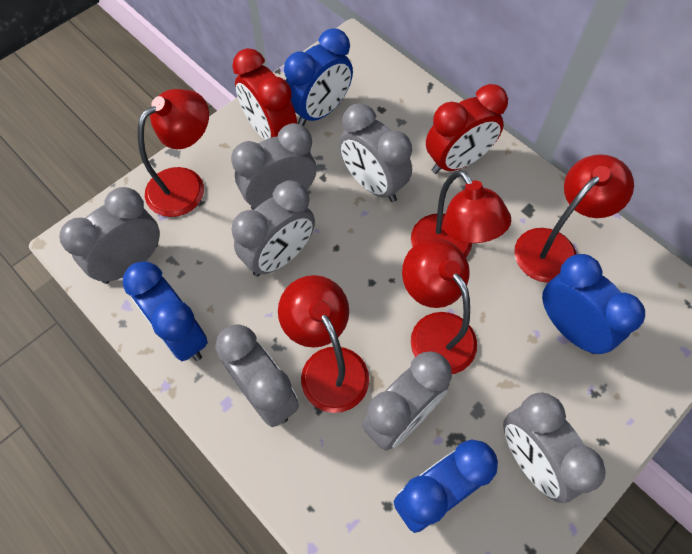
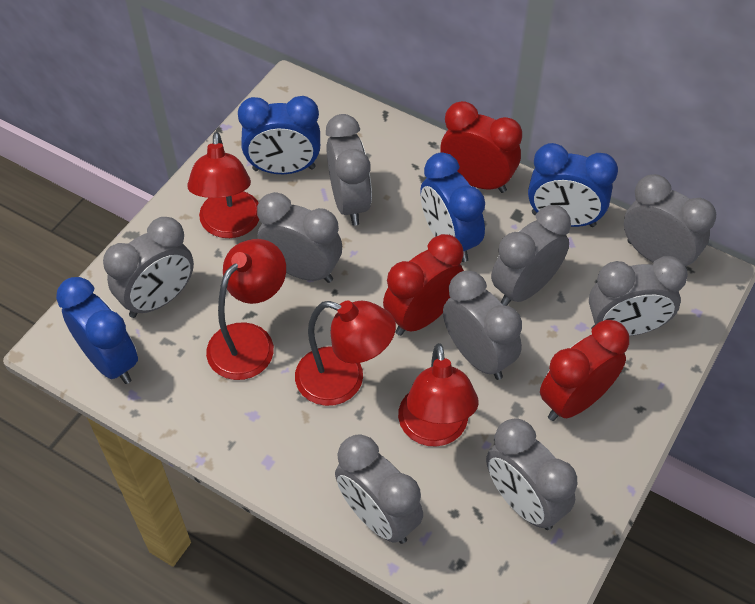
grey clock: [59,187,160,284] [215,324,299,427] [231,123,317,210] [231,180,315,277] [339,104,412,202] [362,351,452,451] [503,392,606,503] = 7 -> [103,217,194,318] [257,192,342,283] [326,114,372,226] [335,434,423,544] [443,271,522,380] [486,418,577,530] [491,205,571,306] [589,256,688,336] [624,174,716,270] = 9
red clock: [232,48,297,140] [426,84,508,174] = 2 -> [383,234,464,336] [440,101,522,193] [540,320,629,421] = 3
red lamp: [138,89,209,217] [278,275,369,413] [402,238,477,374] [411,170,511,257] [514,154,634,283] = 5 -> [187,132,259,238] [206,239,286,380] [295,301,396,406] [398,343,479,447] = 4

